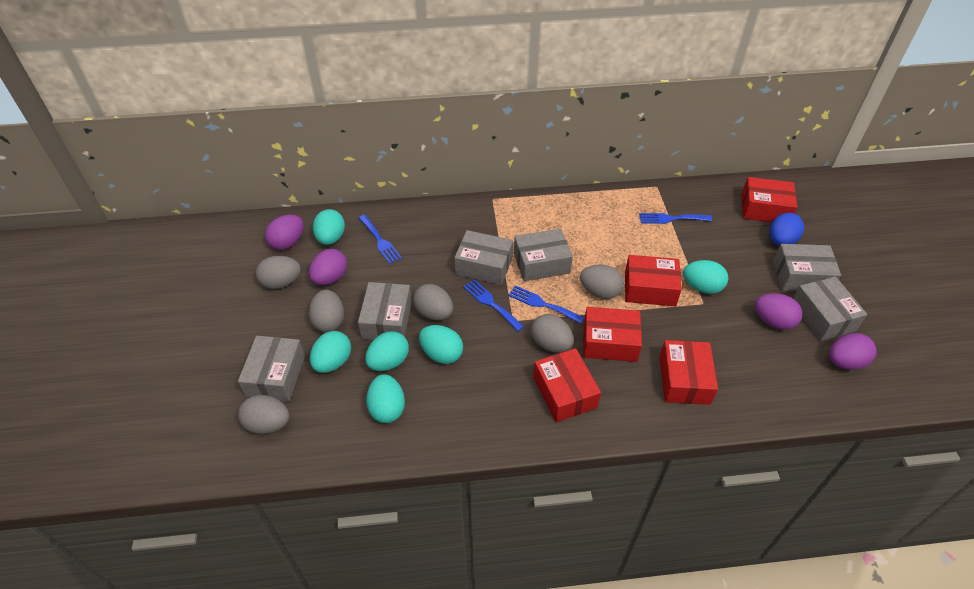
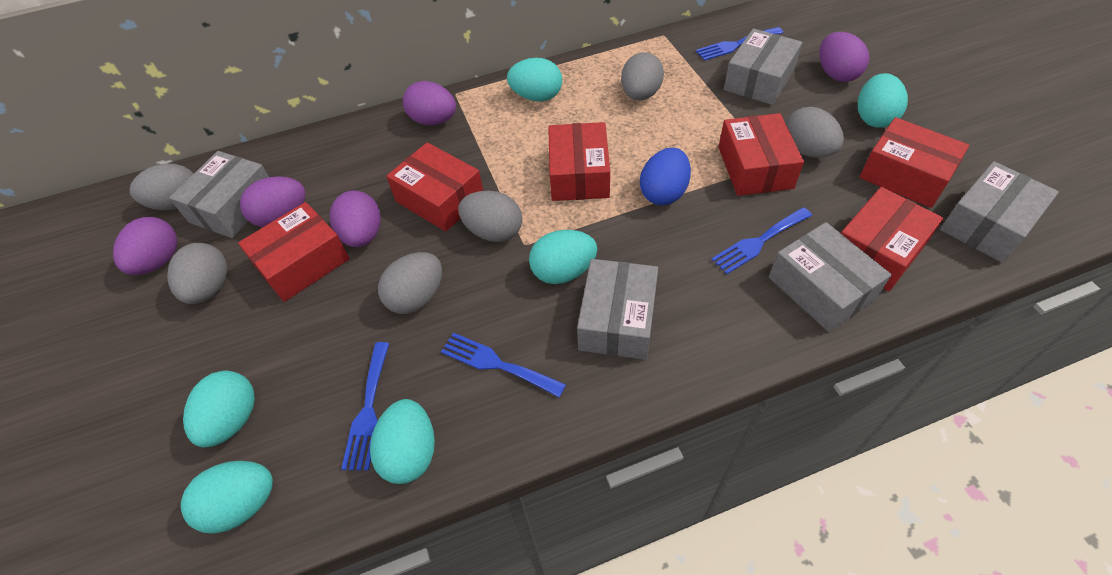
grey box: [238,336,305,401] [358,282,412,340] [454,230,513,285] [514,229,573,281] [773,244,841,291] [793,276,867,341] = 6 -> [169,151,269,238] [577,259,658,360] [724,29,802,105] [769,222,892,332] [940,161,1059,263] = 5
purple egg: [265,214,304,250] [309,249,347,285] [755,293,802,330] [829,333,877,370] = 4 -> [113,217,177,275] [240,176,305,227] [330,190,381,247] [403,81,456,125] [819,32,869,82] = 5
red box: [533,348,601,422] [583,307,642,362] [625,255,682,306] [660,340,718,405] [741,177,798,222] = 5 -> [238,202,350,302] [386,142,483,231] [548,122,610,201] [719,113,804,196] [841,187,943,291] [860,117,969,208] = 6

